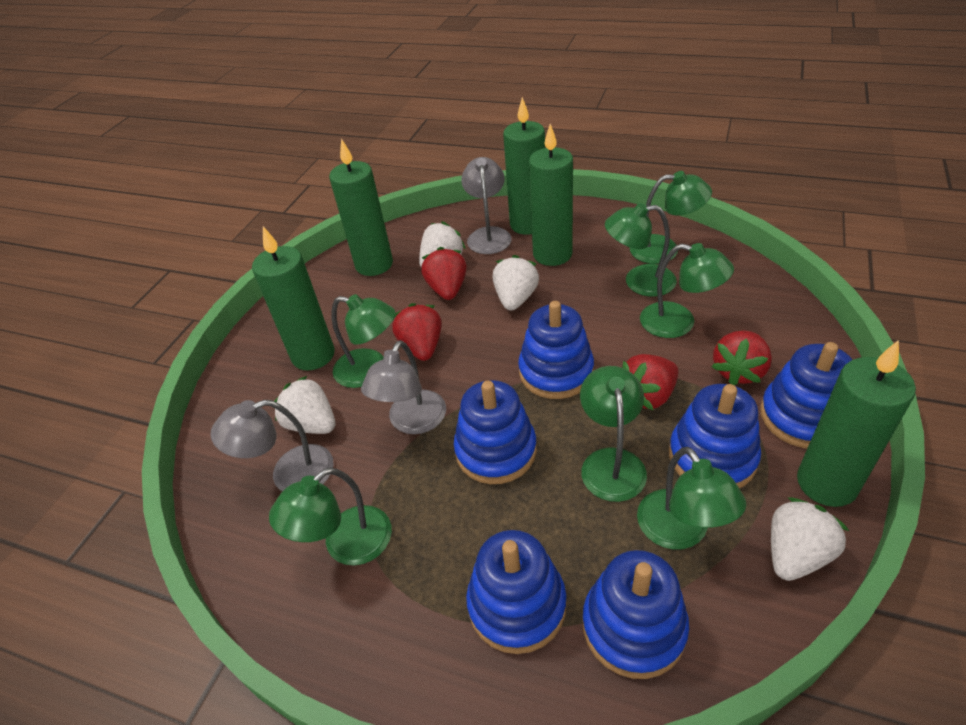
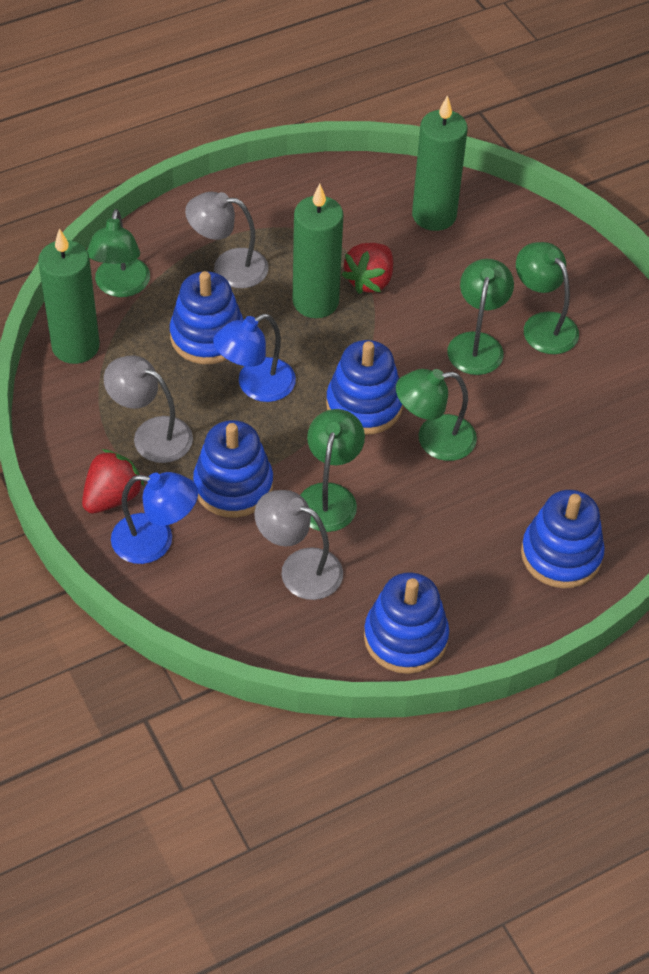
blue lamp: none = 0 -> [111,472,198,564] [213,314,296,402] = 2
blue stacking toy: [453,380,537,484] [466,530,567,654] [518,301,594,399] [582,550,689,679] [669,384,761,488] [760,342,853,448] = 6 -> [170,271,244,364] [193,420,273,518] [326,340,403,435] [364,572,449,674] [521,490,605,588] = 5
green candle: [252,227,335,370] [329,139,393,276] [503,97,545,235] [529,124,573,266] [797,340,916,507] = 5 -> [38,228,100,364] [293,183,344,318] [412,95,468,231] = 3
green lamp: [269,467,392,566] [331,294,395,388] [580,366,647,502] [605,203,677,297] [630,171,712,264] [637,447,746,550] [640,243,734,338] = 7 -> [87,209,150,297] [300,409,365,532] [396,369,477,461] [447,259,514,375] [516,242,579,354] = 5
red strawberry: [392,303,442,361] [421,247,467,300] [622,354,679,410] [711,330,772,385] = 4 -> [82,449,145,514] [341,243,393,294] = 2
white strawberry: [272,376,335,434] [419,221,466,267] [493,255,539,310] [771,497,849,581] = 4 -> none = 0

